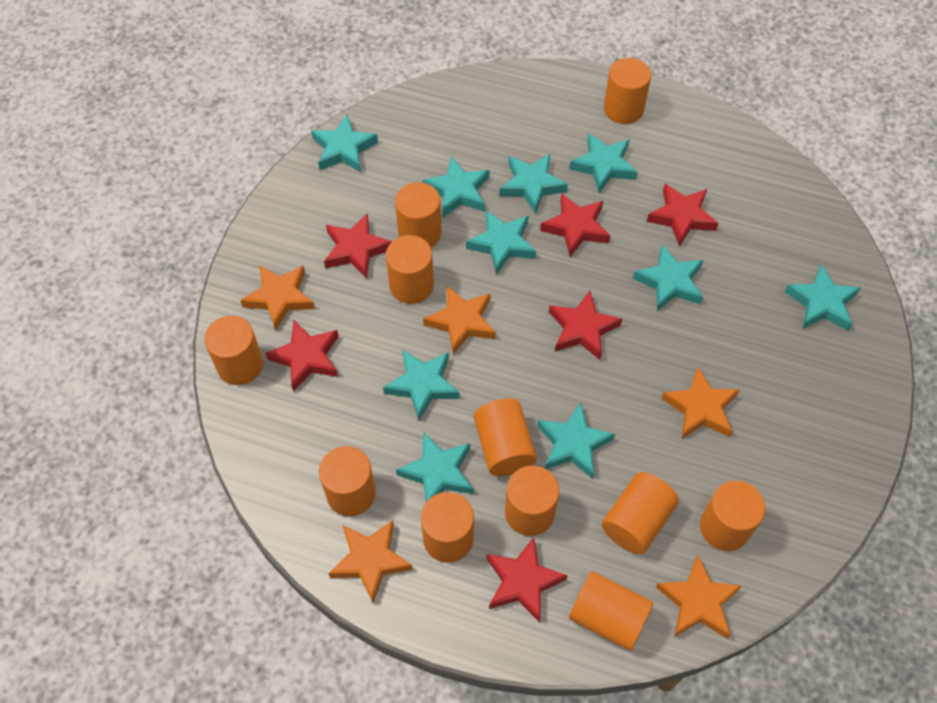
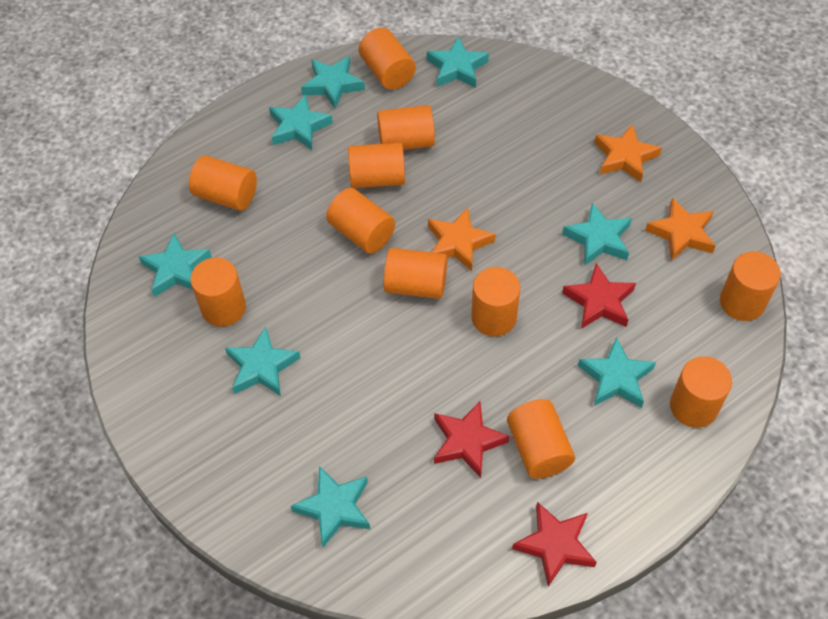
orange star: [240,265,315,330] [328,520,413,603] [423,286,496,355] [656,555,742,638] [661,367,740,439] = 5 -> [428,207,496,271] [594,124,662,183] [645,198,715,261] = 3
red star: [265,320,339,392] [324,213,392,279] [486,537,568,623] [540,193,610,257] [549,291,622,360] [647,184,719,247] = 6 -> [434,401,510,478] [512,502,597,587] [562,263,636,329] = 3
turquoise star: [311,115,378,172] [383,349,460,421] [396,432,473,502] [422,156,490,217] [466,210,536,274] [499,154,568,214] [537,402,615,479] [569,133,638,193] [633,245,704,312] [785,265,861,331] = 10 -> [139,233,212,297] [225,327,301,396] [269,94,333,150] [291,466,370,548] [301,56,365,109] [427,36,489,88] [562,203,632,266] [578,337,656,408] = 8

